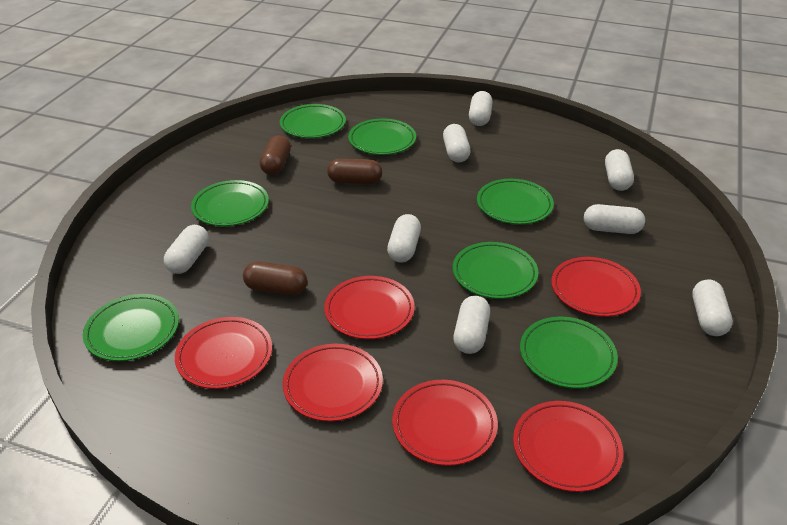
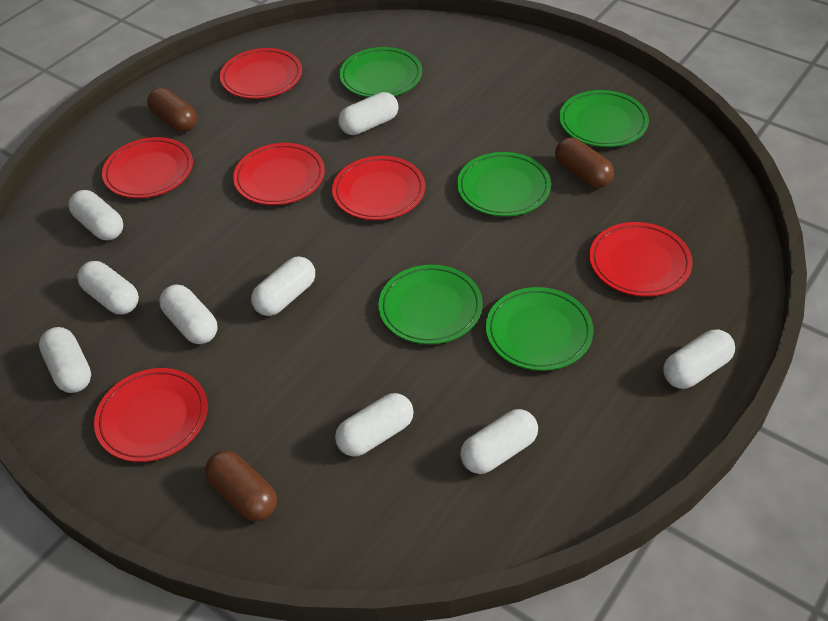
green plate: [83,294,179,361] [191,180,269,226] [280,104,346,138] [348,119,416,155] [453,242,538,299] [477,179,554,224] [520,317,618,389] = 7 -> [339,47,422,97] [378,265,483,344] [457,152,551,217] [486,287,593,371] [559,90,649,147] = 5
white capsule: [164,225,209,274] [387,214,421,263] [443,124,470,163] [453,296,490,354] [469,91,493,126] [584,204,645,234] [605,149,634,191] [692,280,733,336] = 8 -> [39,327,91,393] [69,190,123,240] [77,261,139,315] [159,284,218,344] [251,256,315,316] [335,393,414,457] [338,92,399,135] [460,409,538,474] [664,330,735,389] = 9

